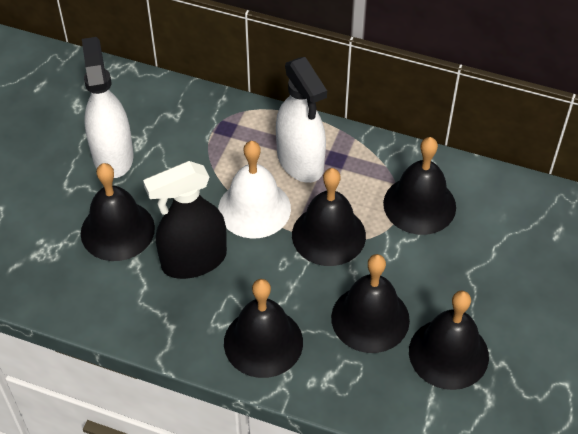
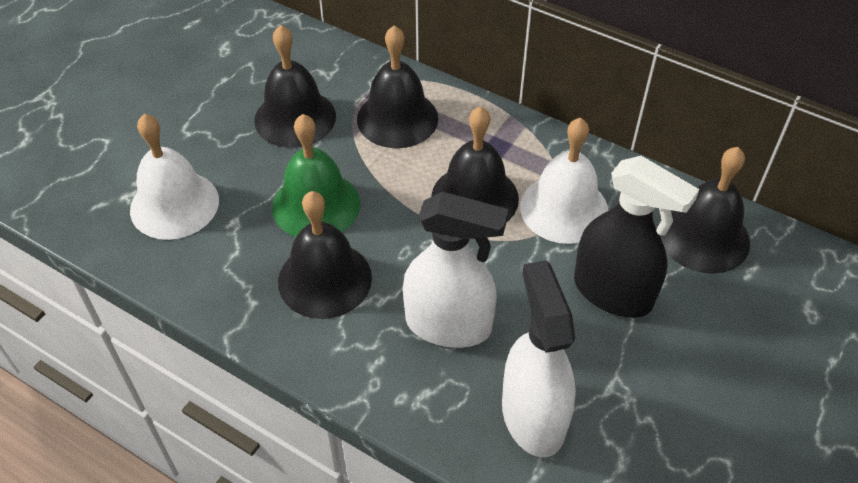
black bell: [81,163,155,261] [224,279,303,378] [292,168,366,266] [331,254,410,353] [383,137,456,235] [409,290,489,390] = 6 -> [254,25,336,148] [278,191,372,319] [357,25,438,148] [431,106,519,222] [660,147,750,274] = 5
green bell: none = 0 -> [272,114,360,237] = 1
white bell: [218,141,291,239] = 1 -> [130,114,219,240] [520,118,608,244] = 2

